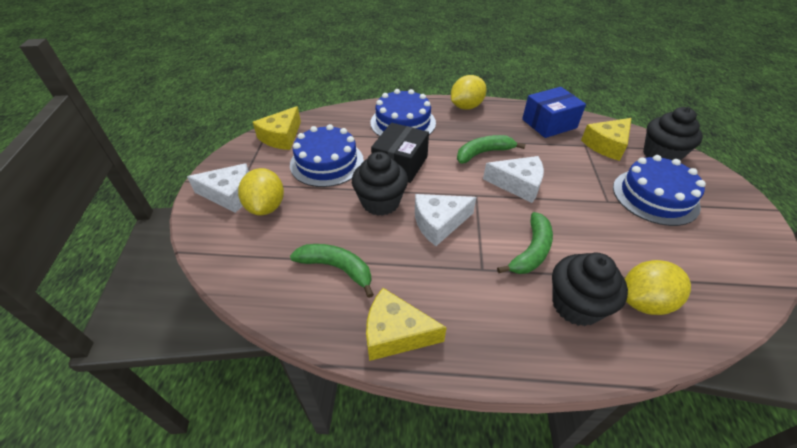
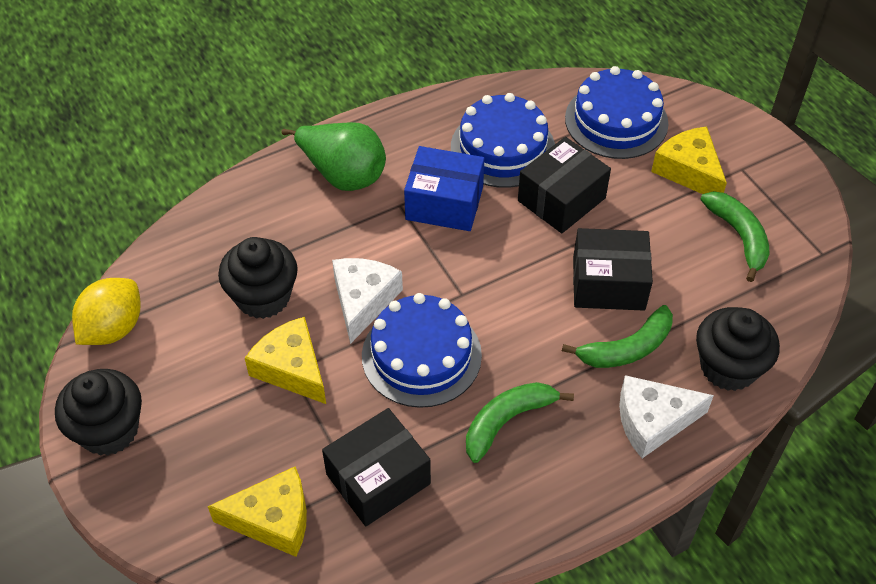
black box: [371,123,429,183] = 1 -> [322,408,431,526] [518,137,611,233] [573,228,653,311] = 3
green pear: none = 0 -> [282,122,386,191] = 1
white cheese: [187,163,249,213] [415,194,476,246] [483,156,544,203] = 3 -> [332,258,403,344] [619,375,714,458] = 2
yellow lemon: [238,168,284,216] [451,75,487,110] [625,260,691,315] = 3 -> [72,278,141,345] = 1

